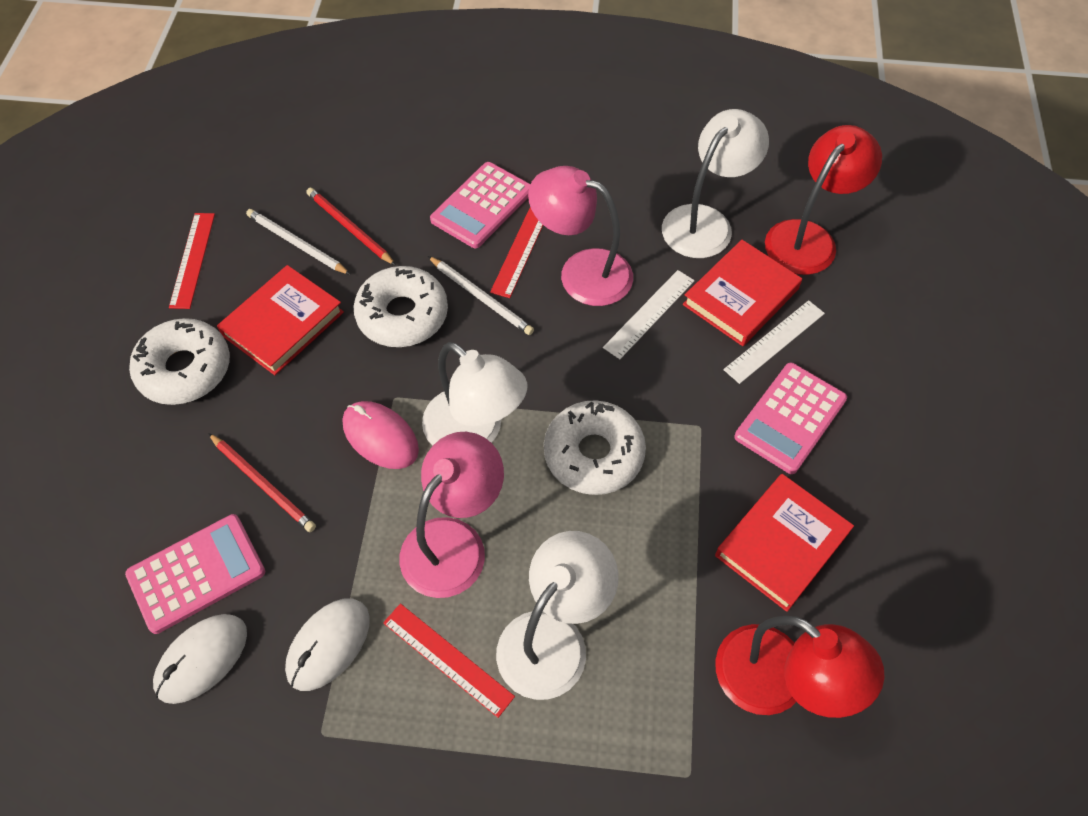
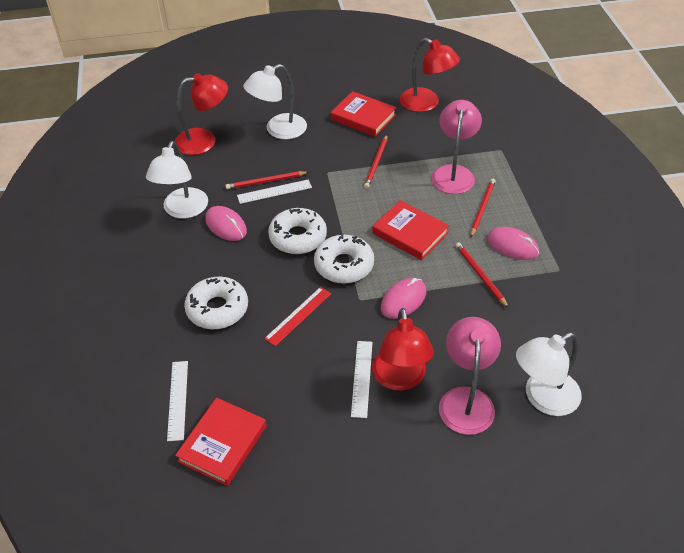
pink calculator: [125,514,265,634] [430,162,530,248] [734,363,847,474] = 3 -> none = 0
pink mouse: [343,401,419,469] = 1 -> [205,206,247,241] [381,278,426,319] [487,227,539,260] = 3
red lamp: [715,616,885,718] [765,125,882,275] = 2 -> [175,73,228,155] [372,308,434,391] [400,38,460,112] = 3
red pencil: [208,433,316,532] [306,188,396,266] = 2 -> [225,171,309,189] [364,135,387,188] [456,242,509,308] [470,179,496,237] = 4
red ruler: [169,213,215,309] [383,603,515,718] [490,207,543,298] = 3 -> [264,287,331,346] = 1
white mouse: [153,614,247,704] [285,598,370,691] = 2 -> none = 0
white pencil: [246,209,351,275] [428,256,534,335] = 2 -> none = 0
white ruler: [603,270,695,359] [723,300,825,384] = 2 -> [167,361,188,441] [237,179,312,204] [351,341,373,418] = 3

